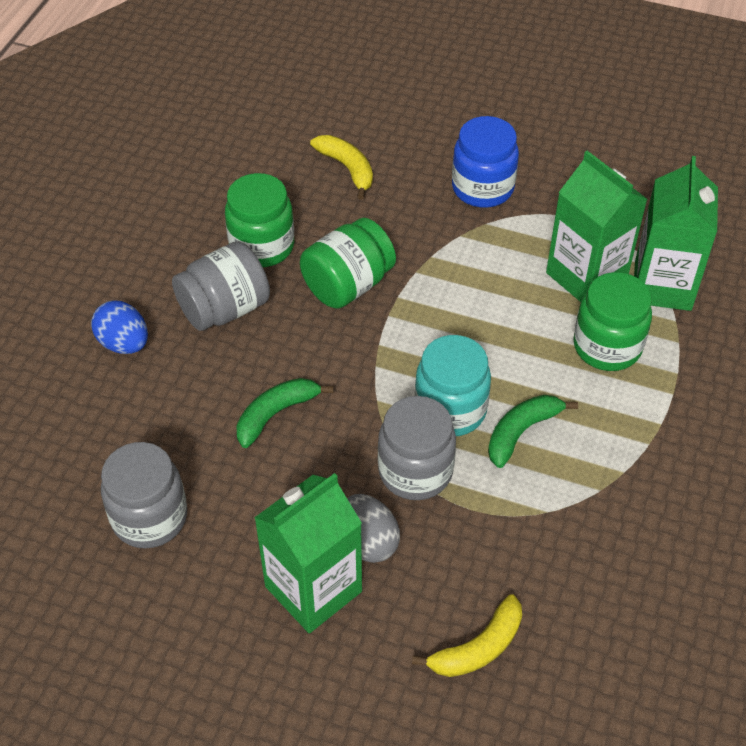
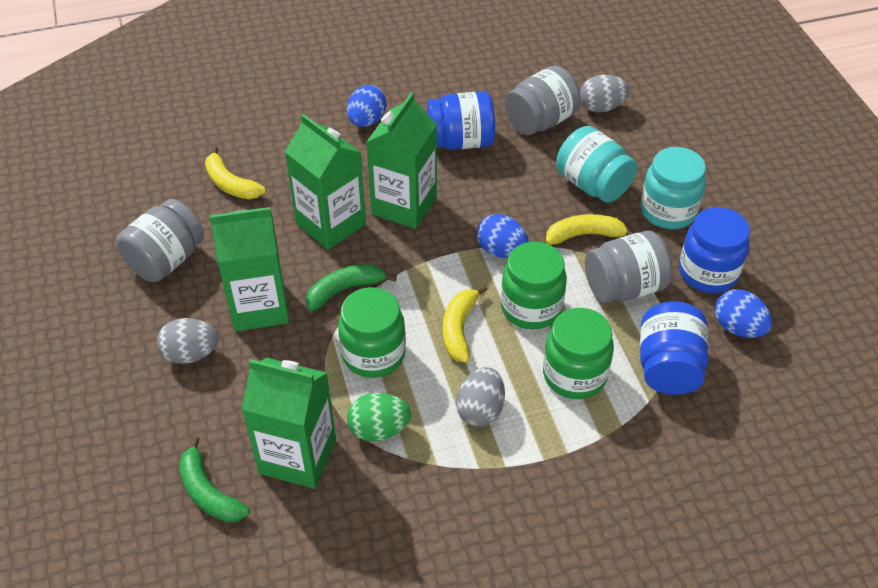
blue egg: [91,301,148,354] = 1 -> [347,85,387,127] [477,214,529,258] [715,289,772,338] = 3
blue jar: [452,116,519,208] = 1 -> [427,91,495,150] [640,301,709,395] [679,207,750,293] = 3
green carton: [254,473,362,633] [546,151,647,302] [634,156,718,311] = 3 -> [210,207,289,331] [242,358,336,489] [285,114,366,250] [366,92,437,229] = 4
green egg: none = 0 -> [347,393,411,441] = 1
grey egg: [347,494,400,563] = 1 -> [157,318,218,364] [456,367,505,427] [580,75,629,112] = 3
turquoise jar: [415,335,491,436] = 1 -> [556,126,637,203] [641,147,706,229] = 2
yellow banana: [310,135,373,200] [412,594,522,677] = 2 -> [205,146,266,199] [443,285,488,363] [546,214,634,245] = 3

